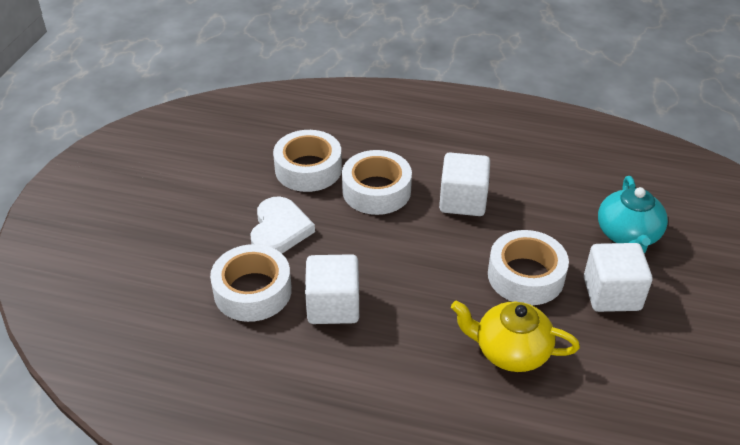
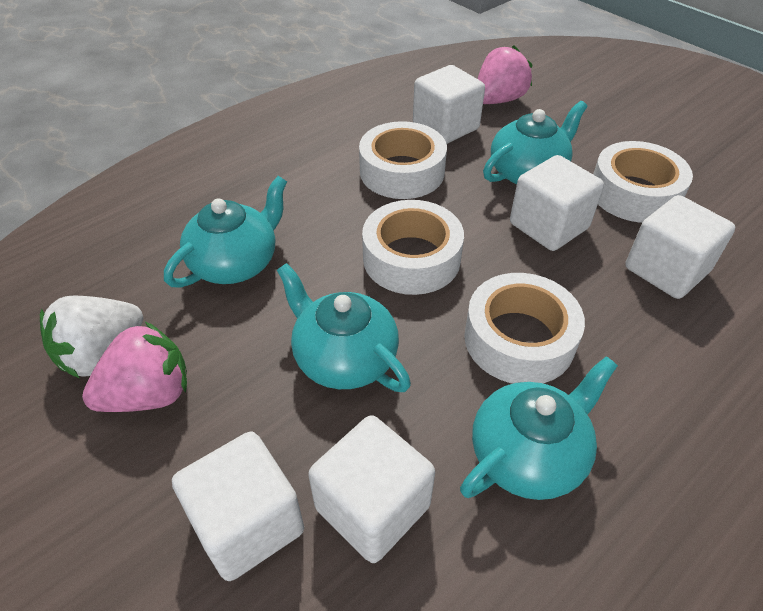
pink strawberry: none = 0 -> [82,322,187,412] [478,45,532,104] = 2
turquoise teapot: [598,176,668,254] = 1 -> [164,176,287,288] [277,263,411,392] [460,356,618,500] [483,101,587,185] = 4
white cube: [305,254,359,324] [439,153,490,216] [584,243,653,312] = 3 -> [172,431,304,581] [308,415,435,563] [413,65,485,144] [510,155,604,251] [625,195,735,299] = 5
white heart: [251,196,315,253] = 1 -> none = 0
white strawberry: none = 0 -> [40,296,143,378] = 1
yellow teapot: [451,301,580,372] = 1 -> none = 0

